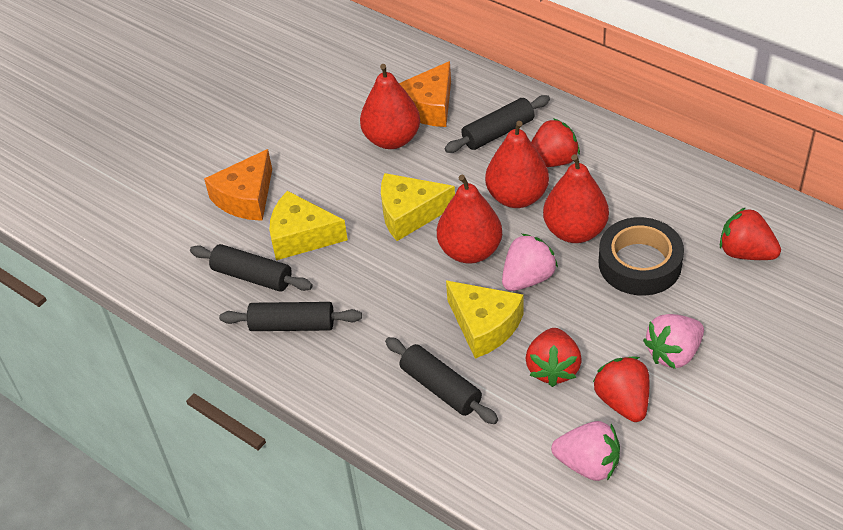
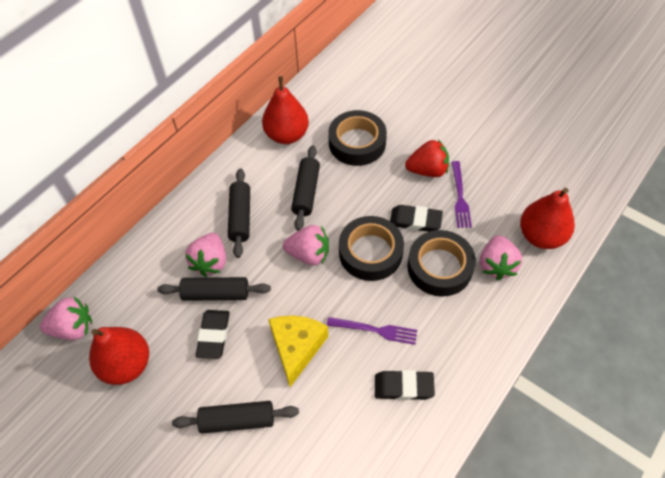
black eraser: none = 0 -> [195,310,230,359] [375,370,435,400] [390,205,443,232] = 3
black tape: [599,217,684,295] = 1 -> [328,110,387,166] [339,216,404,281] [407,230,476,297] = 3
orange cheese: [204,149,272,221] [399,61,451,127] = 2 -> none = 0
pink strawberry: [502,234,558,291] [551,421,620,481] [643,314,704,369] = 3 -> [40,297,92,340] [185,233,226,277] [283,225,329,265] [480,235,522,280] = 4
purple fork: none = 0 -> [327,317,417,345] [452,161,472,228] = 2
red pear: [360,64,420,149] [437,175,502,264] [485,121,549,208] [543,154,609,243] = 4 -> [89,327,149,385] [262,76,309,144] [520,188,575,249] = 3
red strawberry: [526,328,582,387] [531,118,580,167] [593,357,649,422] [720,207,781,260] = 4 -> [405,140,449,177] = 1
yellow cheese: [270,191,348,260] [381,173,455,241] [446,280,523,359] = 3 -> [268,316,328,387] = 1

